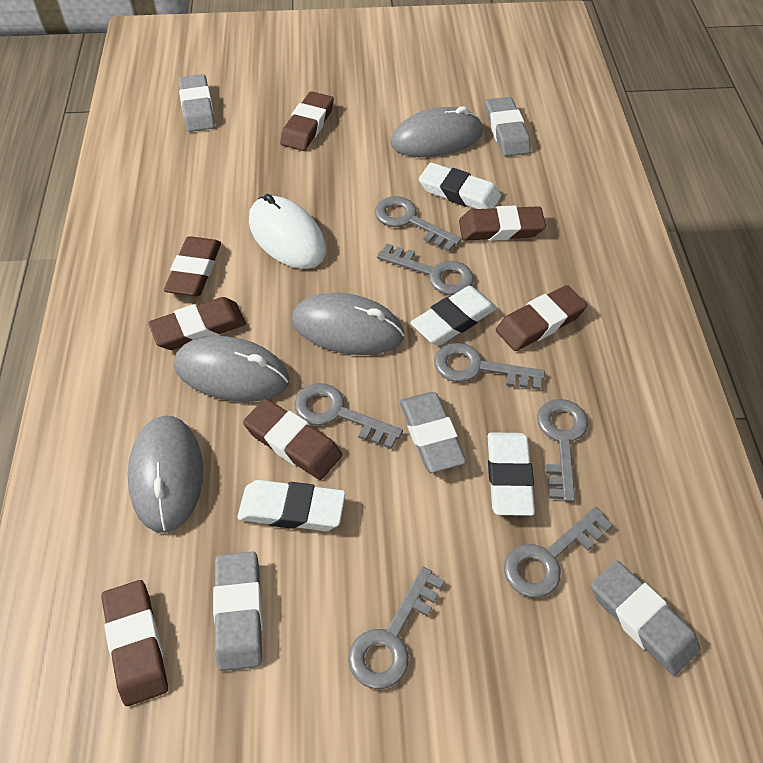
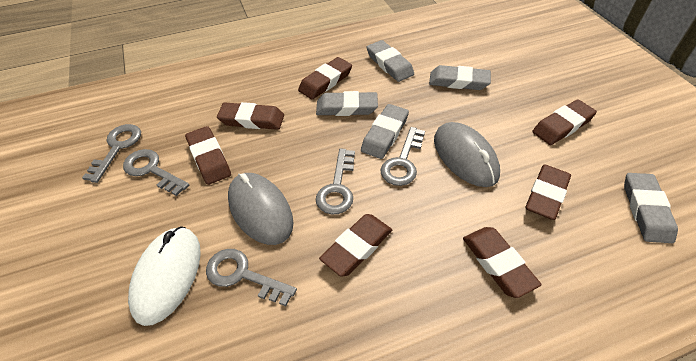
grey key: [294,383,403,449] [348,567,444,689] [375,196,462,251] [377,243,474,295] [434,342,545,390] [504,507,613,597] [537,399,588,502] = 7 -> [82,124,141,183] [123,149,189,196] [206,249,297,306] [315,148,355,214] [380,127,425,186] = 5
grey mouse: [127,416,203,533] [174,336,290,402] [292,293,404,355] [391,107,483,157] = 4 -> [228,173,294,245] [434,122,500,187] = 2
white eraser: [237,480,346,531] [411,286,497,345] [419,163,501,209] [488,432,535,516] = 4 -> none = 0

